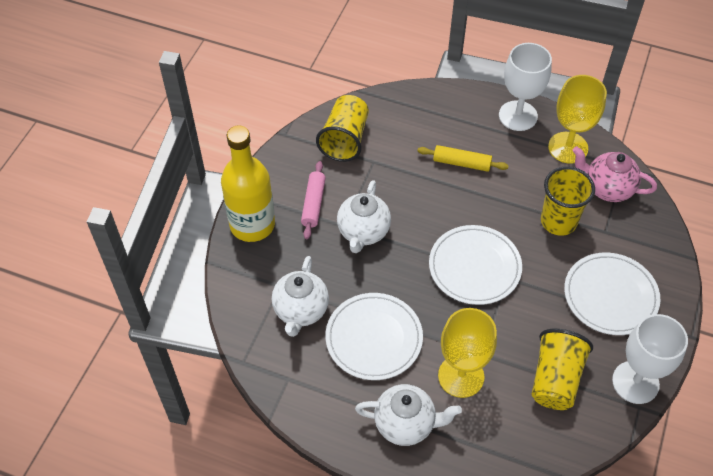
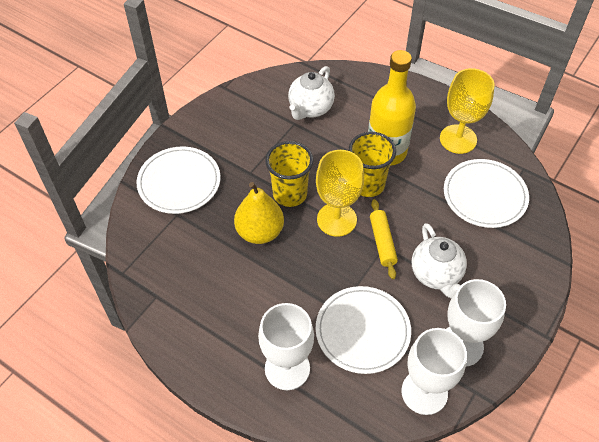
pink rolling pin: [301,161,326,239] = 1 -> none = 0
pink teapot: [572,146,657,202] = 1 -> none = 0
white goblet: [499,43,552,131] [612,314,688,404] = 2 -> [258,303,314,390] [401,328,467,415] [447,279,506,367] = 3
white teapot: [272,256,329,337] [337,180,391,253] [355,384,462,446] = 3 -> [288,66,335,120] [412,223,467,298] = 2
yellow cup: [316,95,369,162] [532,329,593,410] [541,166,595,236] = 3 -> [265,141,313,207] [349,132,396,197] = 2
yellow pear: none = 0 -> [234,182,284,244] = 1

